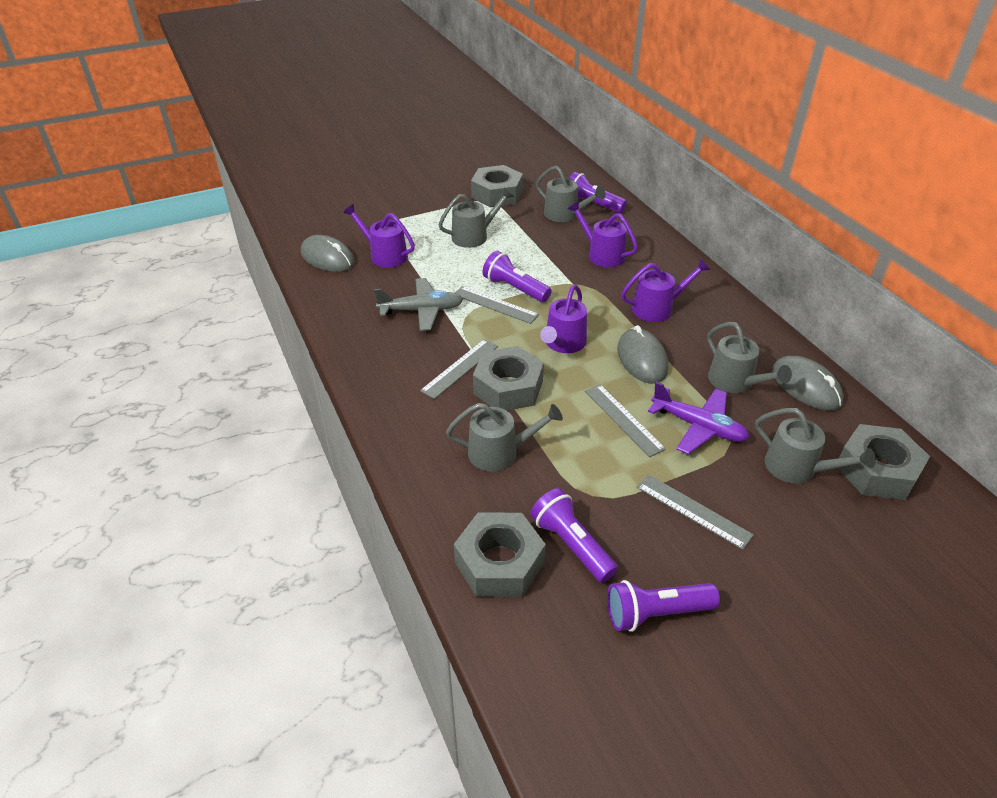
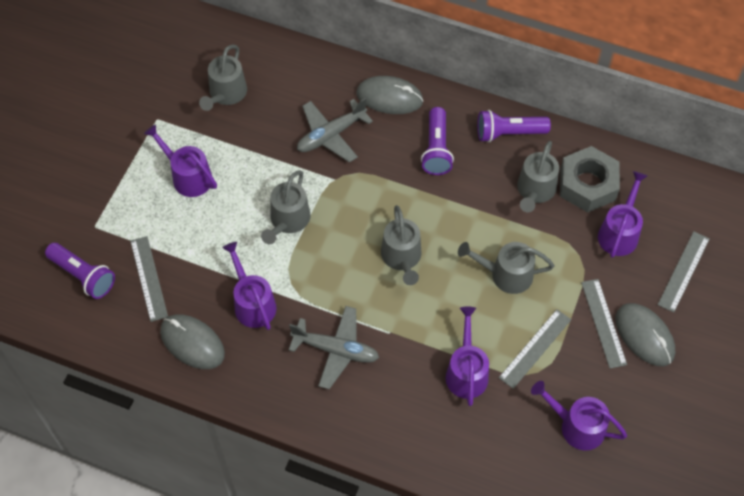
grey nut: [454,513,546,597] [471,165,523,207] [473,346,544,411] [838,424,930,500] = 4 -> [560,146,620,212] = 1
grey plane: [374,278,463,331] = 1 -> [289,306,379,389] [297,98,373,162] = 2
purple flashlight: [483,251,551,302] [530,488,618,583] [569,172,627,213] [607,580,720,632] = 4 -> [45,243,115,299] [421,107,454,175] [477,110,551,142] = 3
purple plane: [648,382,750,455] = 1 -> none = 0
purple watering can: [343,204,415,268] [540,285,587,353] [568,201,638,267] [621,258,710,322] = 4 -> [144,124,217,197] [222,242,277,330] [446,306,489,406] [531,381,627,451] [598,171,647,258] = 5

